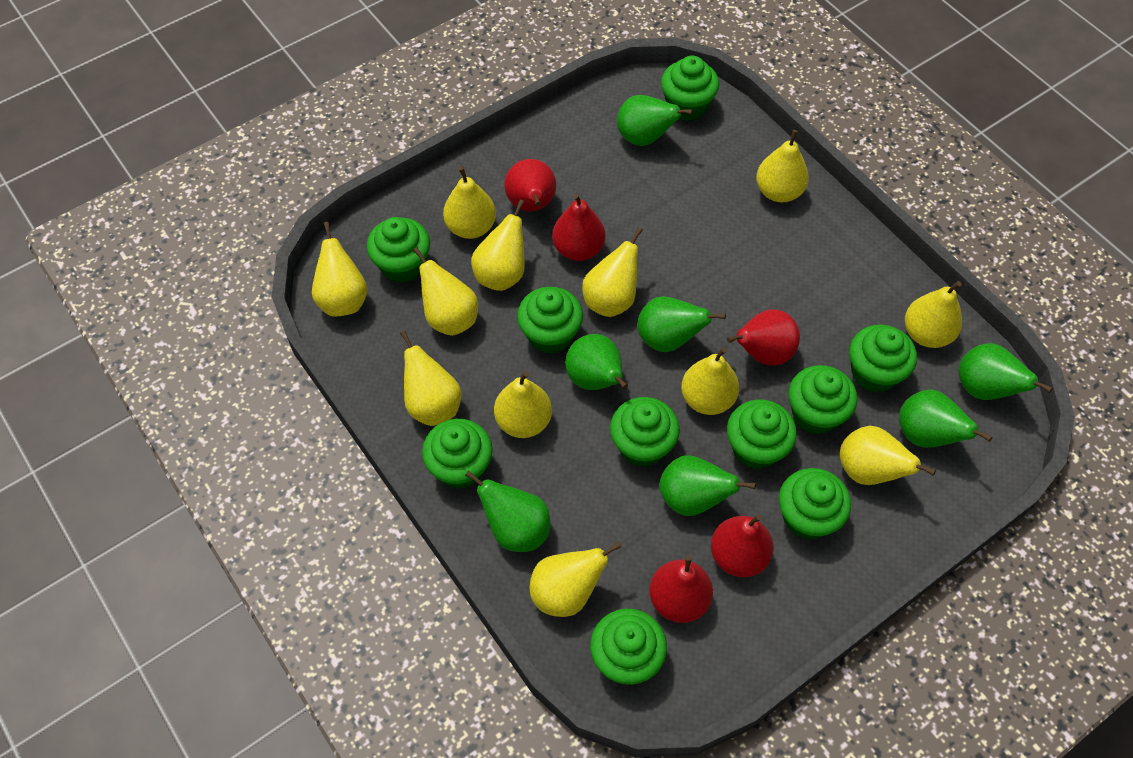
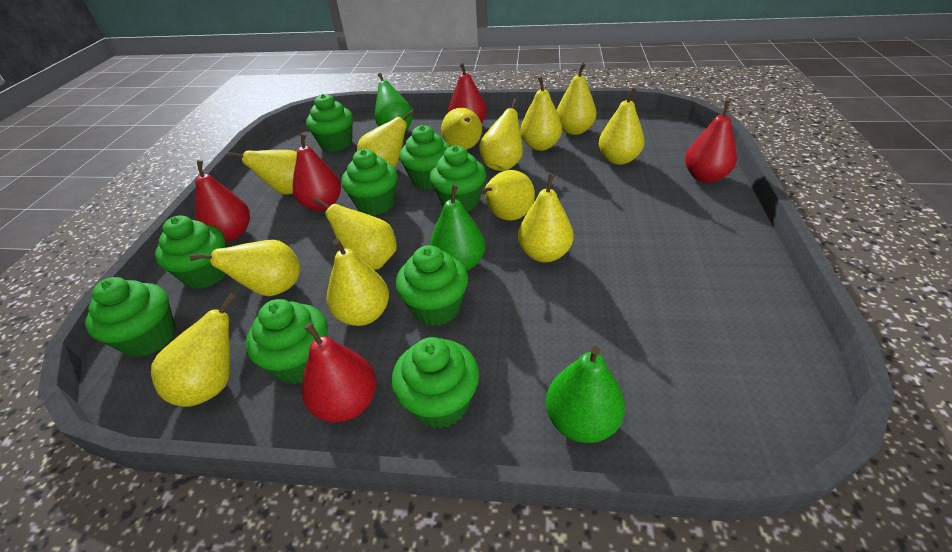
green cupcake: [367,217,430,283] [422,419,493,489] [517,287,583,354] [590,609,667,685] [610,397,680,467] [661,55,719,121] [727,399,797,469] [779,468,851,540] [788,365,857,434] [849,325,917,393] = 10 -> [85,277,176,357] [155,216,226,289] [246,299,328,384] [306,94,353,152] [342,149,398,215] [392,337,479,429] [396,245,468,326] [399,125,450,189] [430,145,486,211] = 9
green pear: [465,471,550,552] [565,334,628,390] [617,95,693,146] [637,296,726,352] [659,456,756,516] [899,390,993,448] [958,343,1053,400] = 7 -> [375,73,413,132] [430,184,485,271] [546,346,625,443] = 3
yellow pear: [312,222,368,317] [400,330,461,426] [413,247,478,336] [443,167,496,239] [471,199,525,291] [494,371,552,438] [530,542,621,617] [582,227,643,317] [681,347,739,415] [756,130,809,202] [840,426,936,485] [905,281,962,348] = 12 -> [151,293,237,407] [190,240,300,296] [227,150,297,194] [313,197,396,270] [327,239,389,326] [357,110,415,168] [441,108,482,150] [479,99,523,171] [481,170,535,221] [518,173,574,262] [520,76,562,151] [557,63,596,135] [599,87,644,165] = 13

